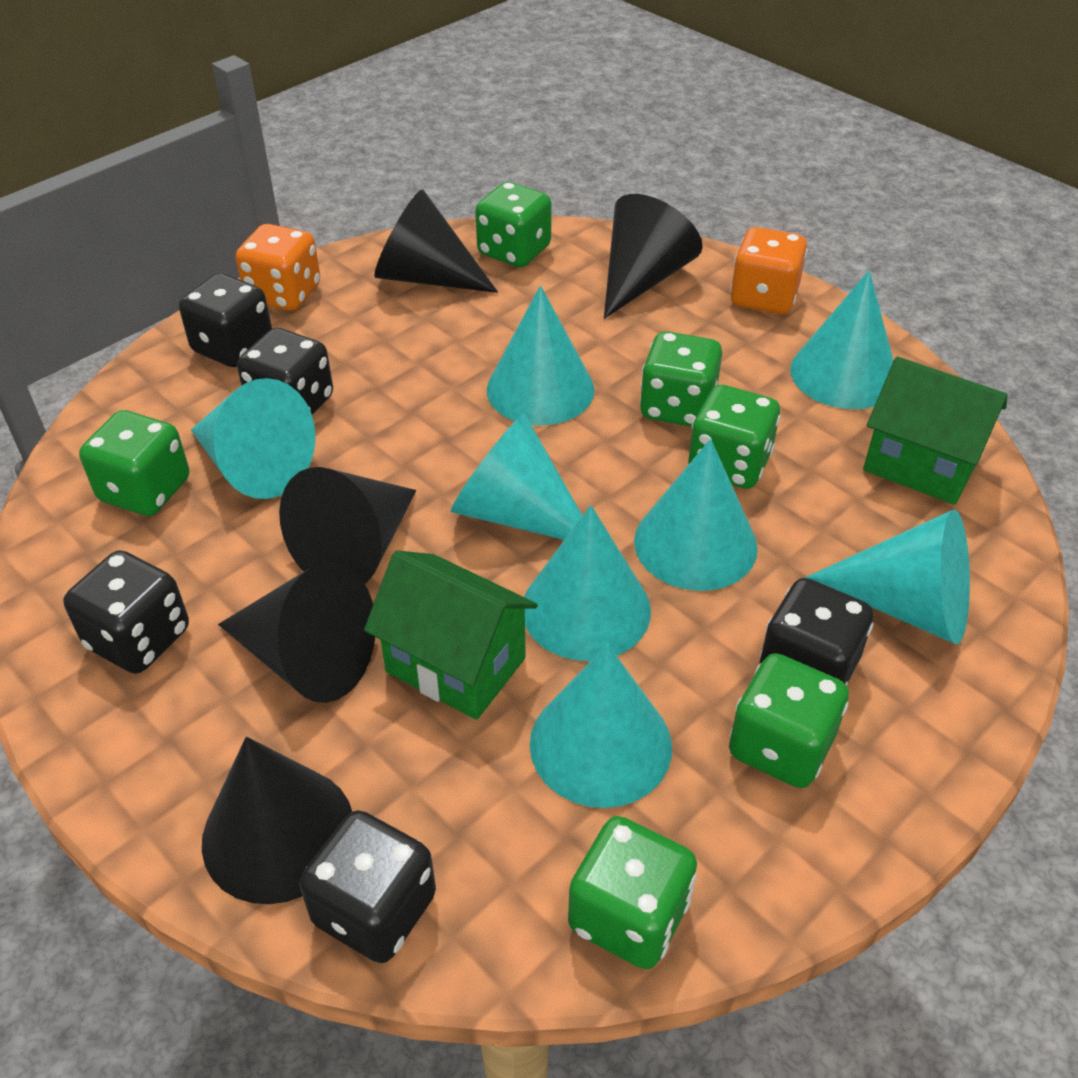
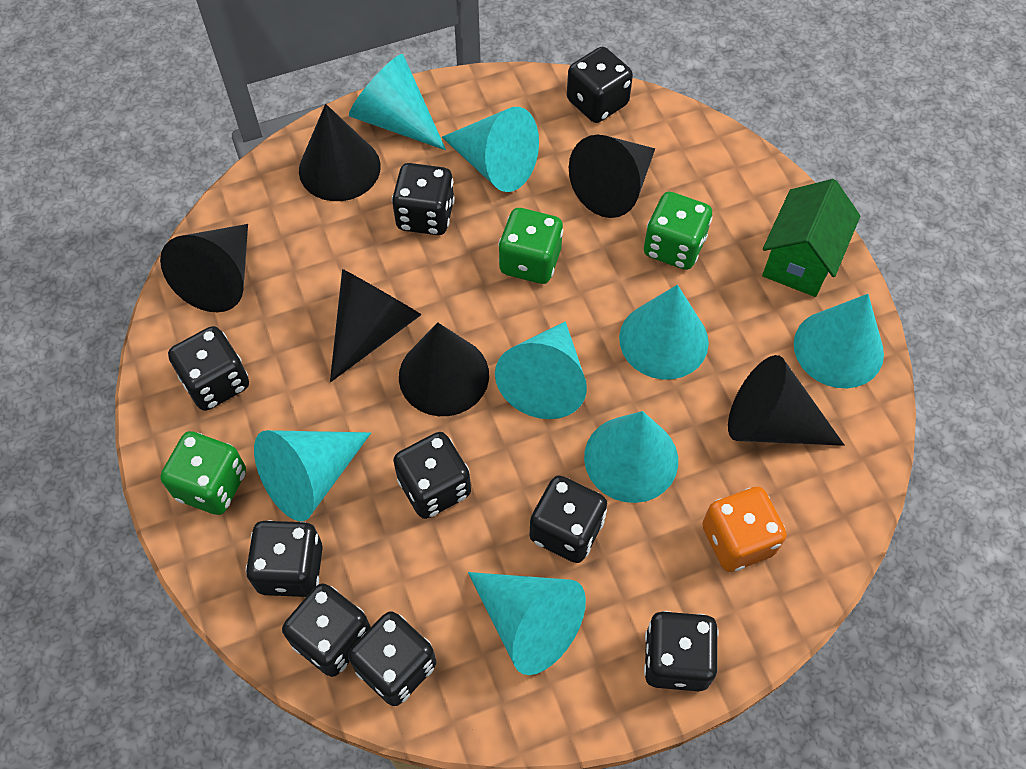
black cone: [202,736,352,904] [218,562,375,703] [279,467,416,584] [374,189,498,293] [604,194,703,319] = 5 -> [160,224,248,312] [299,104,381,201] [330,269,422,382] [399,322,489,416] [569,135,655,218] [728,355,845,446] = 6
black dice: [63,550,189,674] [179,273,272,367] [237,328,333,415] [300,810,436,963] [759,578,874,685] = 5 -> [168,326,249,411] [246,520,323,597] [282,583,371,677] [348,611,436,706] [392,163,455,235] [393,432,471,519] [530,475,607,563] [567,47,633,123] [644,611,719,691] = 9
green dice: [79,410,189,516] [475,182,552,267] [568,816,697,969] [639,331,722,427] [688,385,780,489] [729,653,849,788] = 6 -> [160,431,246,515] [498,208,563,284] [644,192,712,270] = 3
green house: [364,550,538,720] [863,356,1008,505] = 2 -> [762,179,860,297] = 1
orange dice: [236,224,320,311] [730,227,808,314] = 2 -> [702,487,787,572] = 1

